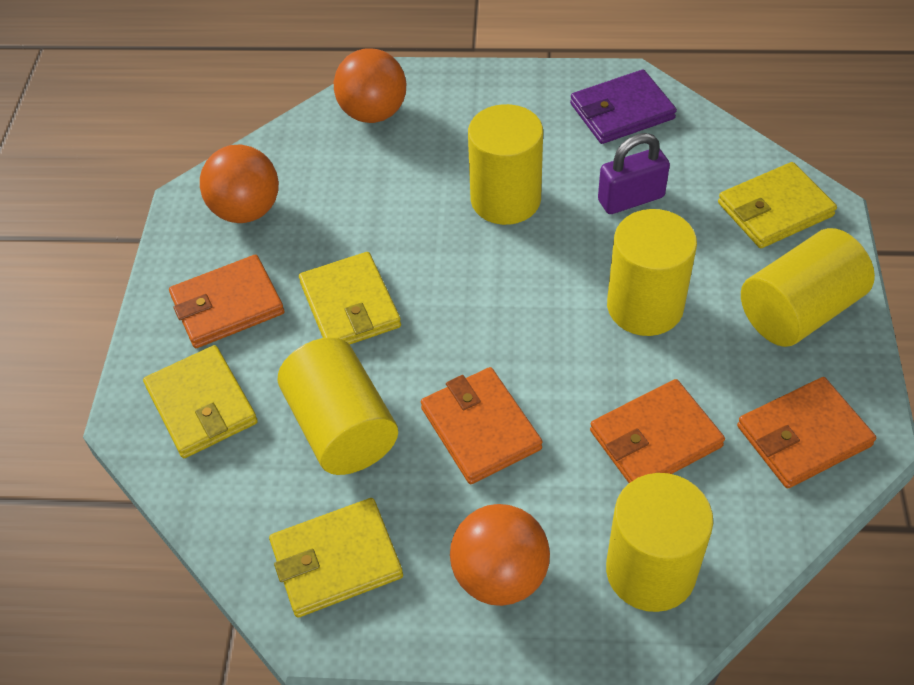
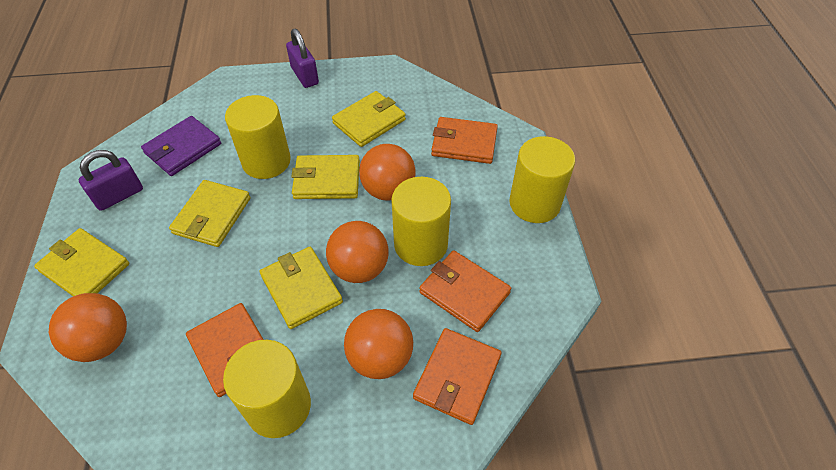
orange ball: [200,145,279,223] [334,48,406,123] [450,504,550,606] = 3 -> [49,293,127,362] [326,221,389,283] [344,309,413,379] [359,144,416,200] = 4
purple padlock: [598,133,670,214] = 1 -> [79,150,143,211] [286,29,319,88] = 2
yellow cylinder: [278,337,398,475] [468,104,543,225] [606,473,713,612] [607,209,697,336] [741,228,875,347] = 5 -> [223,340,311,438] [225,95,291,179] [391,177,451,266] [509,136,575,223] = 4
yellow wallet: [143,345,258,458] [269,498,403,618] [299,252,401,344] [718,162,837,248] = 4 -> [34,228,129,296] [169,180,251,247] [260,247,343,329] [291,155,360,199] [332,91,406,147] = 5

